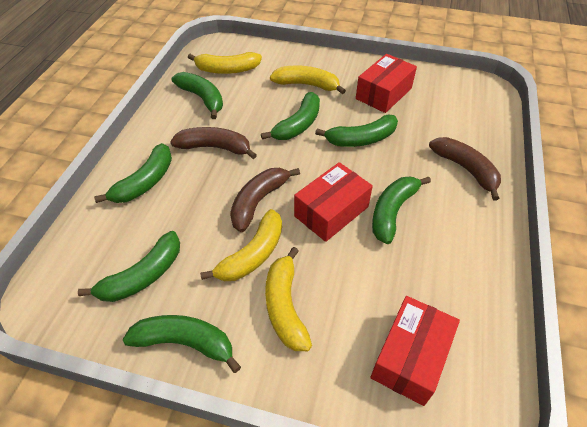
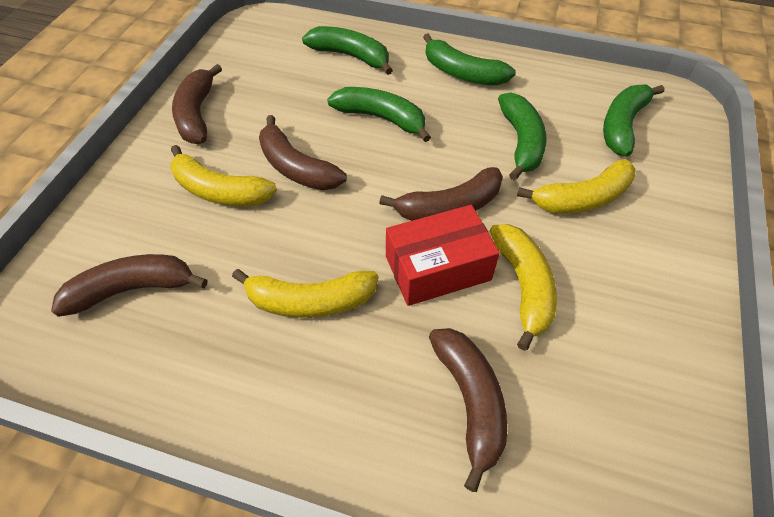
brown banana: [170,127,257,159] [230,168,300,232] [429,137,501,201] = 3 -> [51,254,207,317] [172,64,222,144] [259,115,347,190] [379,167,503,221] [429,328,507,492] = 5
green banana: [78,231,180,302] [94,143,172,203] [123,315,241,373] [172,72,223,119] [261,92,320,140] [315,115,398,147] [372,177,431,244] = 7 -> [302,26,393,75] [327,87,431,142] [423,33,516,86] [498,92,547,181] [603,85,664,156] = 5
red box: [294,162,373,242] [356,54,417,113] [370,296,460,406] = 3 -> [386,205,500,306] = 1

